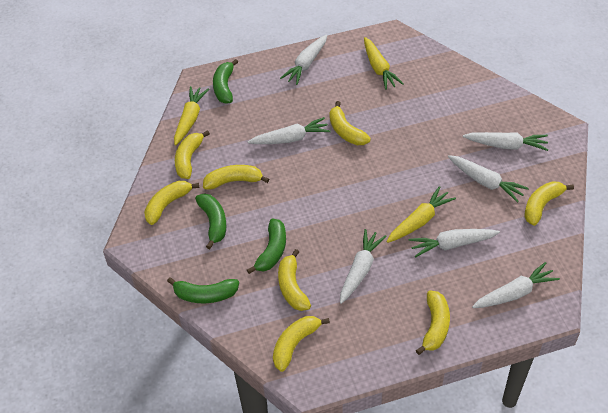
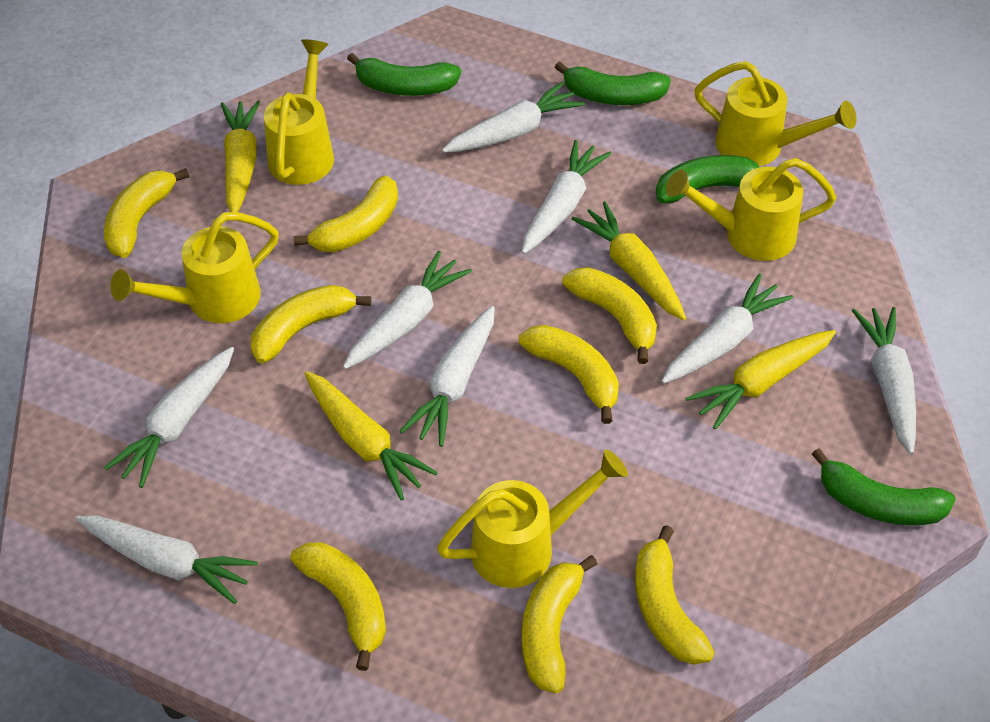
white carrot: [248,117,330,144] [280,35,327,85] [340,229,387,304] [409,229,500,258] [448,155,529,203] [463,132,548,151] [472,262,560,308] = 7 -> [76,516,258,604] [104,347,234,488] [343,251,472,369] [400,306,495,447] [442,82,585,153] [522,140,611,254] [661,274,793,384] [852,307,916,454] = 8
yellow carrot: [174,86,209,146] [364,37,404,90] [387,186,456,243] = 3 -> [221,100,260,212] [305,371,438,501] [572,202,686,320] [686,330,836,429] = 4
yellow watering can: none = 0 -> [110,212,279,323] [264,39,334,185] [437,449,628,588] [666,158,836,261] [694,61,856,166] = 5

